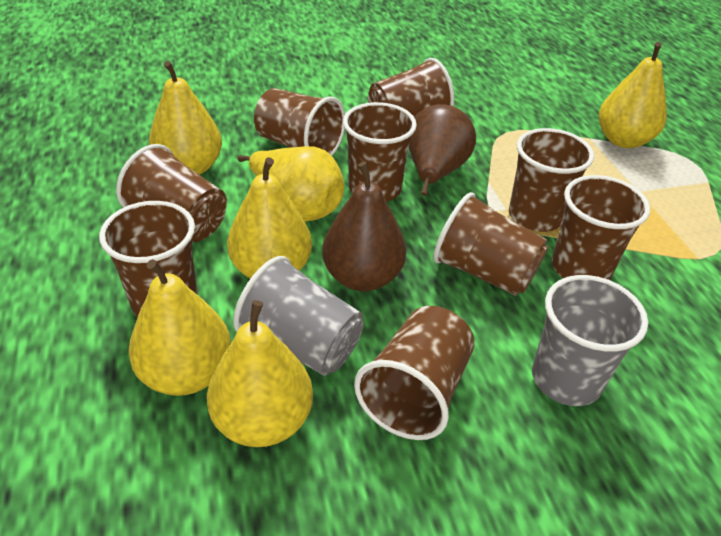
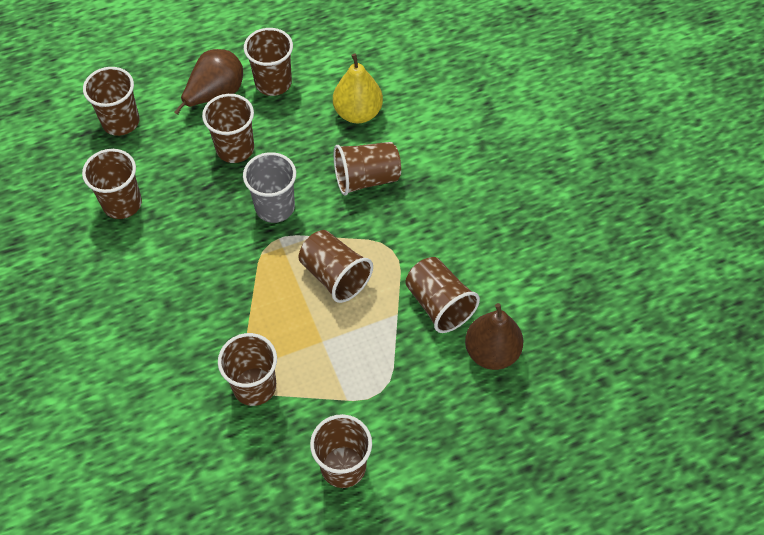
grey cup: [233,256,364,376] [532,275,648,406] = 2 -> [243,152,296,223] = 1
yellow pear: [129,259,231,396] [149,61,222,175] [207,300,313,447] [227,157,312,279] [238,146,344,222] [599,42,667,148] = 6 -> [333,54,383,124] = 1

